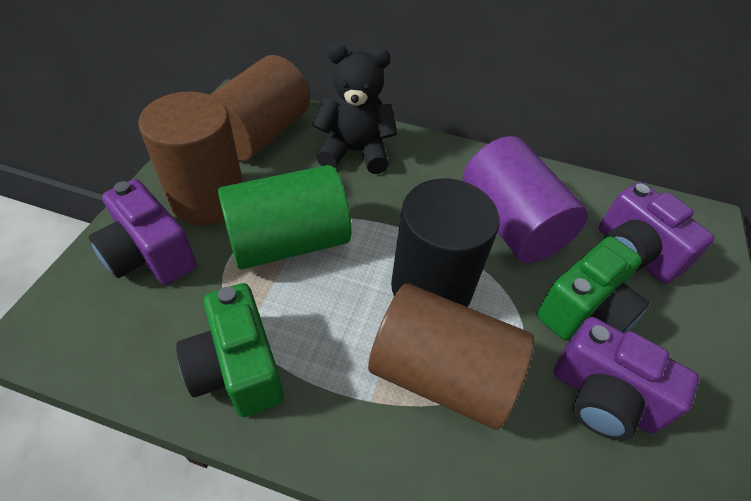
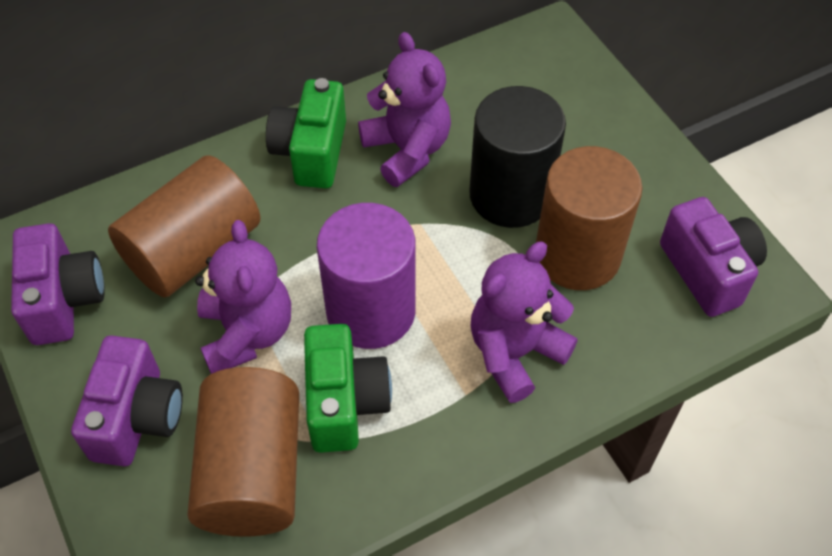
black teddy bear: [313,44,397,174] = 1 -> none = 0
green cylinder: [218,165,352,270] = 1 -> none = 0
purple teddy bear: none = 0 -> [195,220,291,374] [358,32,451,187] [471,242,578,403] = 3

